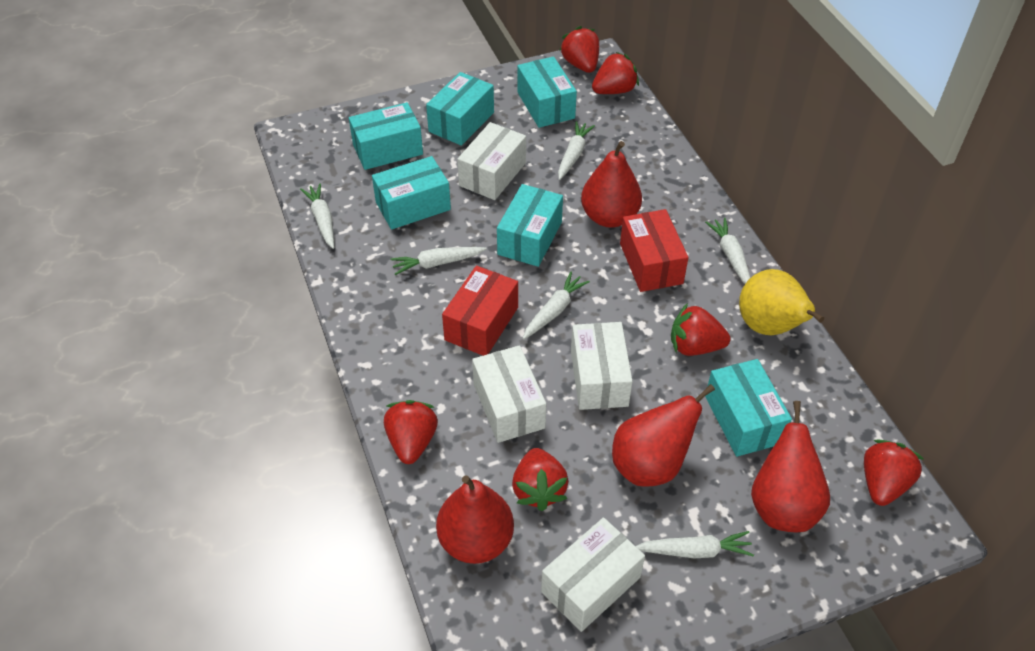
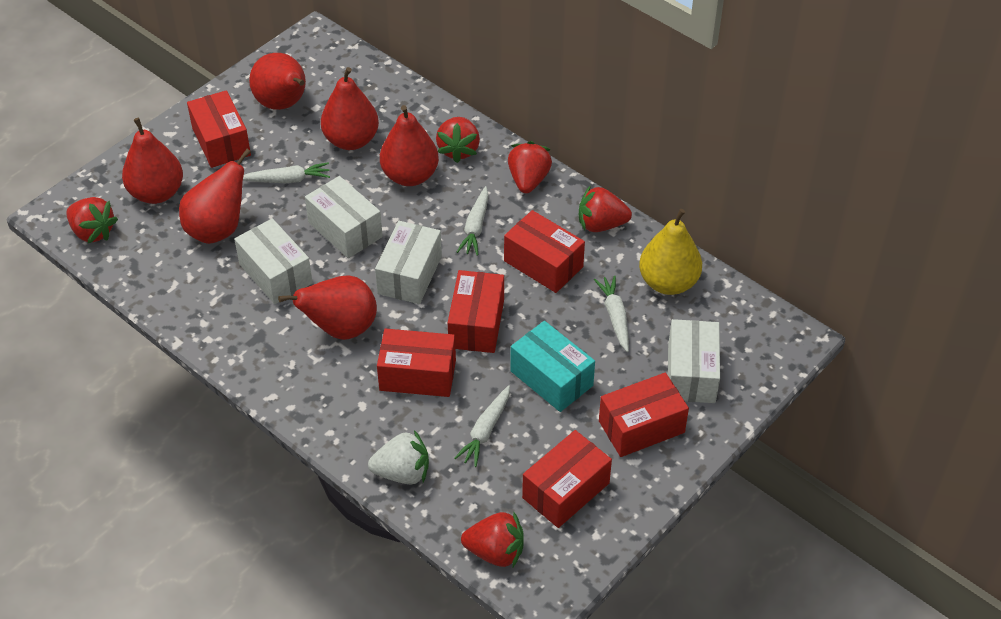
red box: [442,266,518,356] [620,209,689,292] = 2 -> [187,90,251,168] [377,328,456,397] [448,270,504,353] [504,210,585,293] [522,430,612,528] [599,372,689,457] = 6
red pear: [436,475,514,564] [581,141,642,228] [612,384,715,487] [751,401,830,532] = 4 -> [122,118,183,204] [179,149,251,244] [249,53,306,110] [278,275,377,340] [321,67,379,150] [380,105,439,186] = 6
red strawberry: [384,400,438,464] [512,448,569,511] [559,26,599,73] [592,52,639,94] [671,303,730,356] [864,440,925,506] = 6 -> [66,197,118,243] [436,117,480,163] [461,511,524,567] [508,141,552,193] [579,185,632,232] = 5
turquoise box: [349,102,423,170] [372,156,451,230] [426,72,494,146] [497,184,563,267] [517,56,577,128] [705,359,792,457] = 6 -> [510,321,595,412] = 1
white carrot: [300,183,334,249] [391,247,487,275] [523,272,590,339] [558,121,595,180] [636,531,754,558] [705,218,751,284] = 6 -> [243,162,330,183] [454,385,510,467] [457,186,489,256] [594,275,629,352] = 4
white strawberry: none = 0 -> [368,430,429,484] = 1

